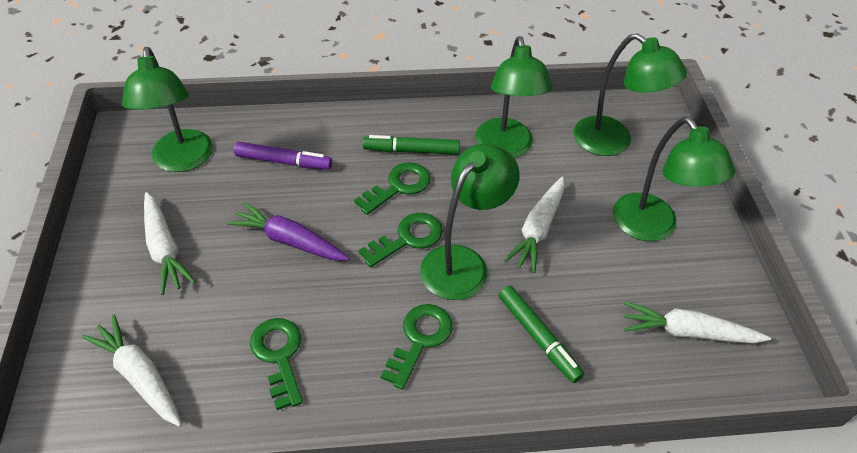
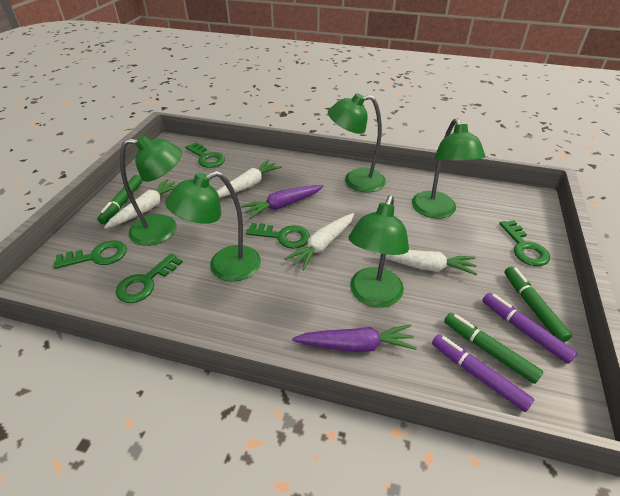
green key: [250,318,303,410] [354,162,431,215] [359,213,443,267] [381,304,453,390] = 4 -> [54,240,127,269] [116,253,183,303] [185,142,225,168] [246,223,310,249] [499,220,550,266] = 5
green marker: [363,135,460,155] [499,286,584,383] = 2 -> [97,175,143,224] [444,313,543,384] [504,266,572,342] = 3
purple carrot: [227,201,350,261] = 1 -> [241,185,324,219] [292,324,417,352] = 2
purple marker: [234,142,332,170] = 1 -> [432,334,534,412] [482,293,577,364] = 2

